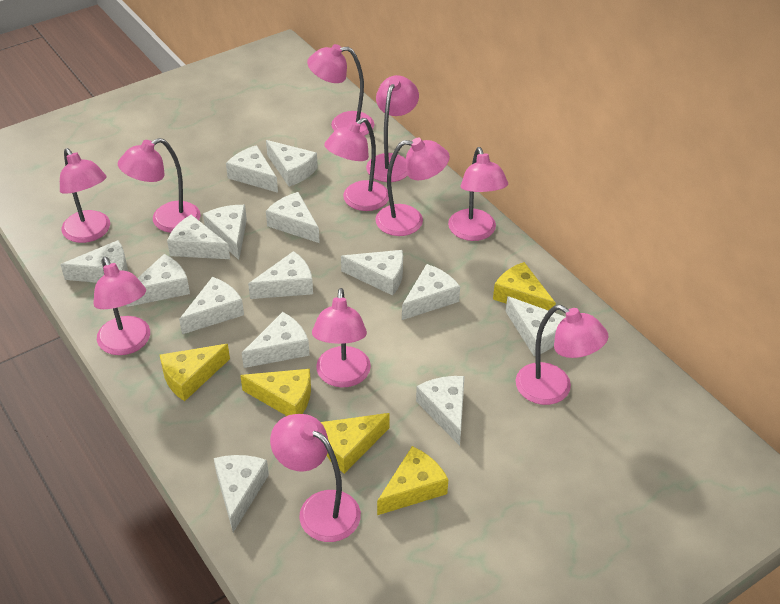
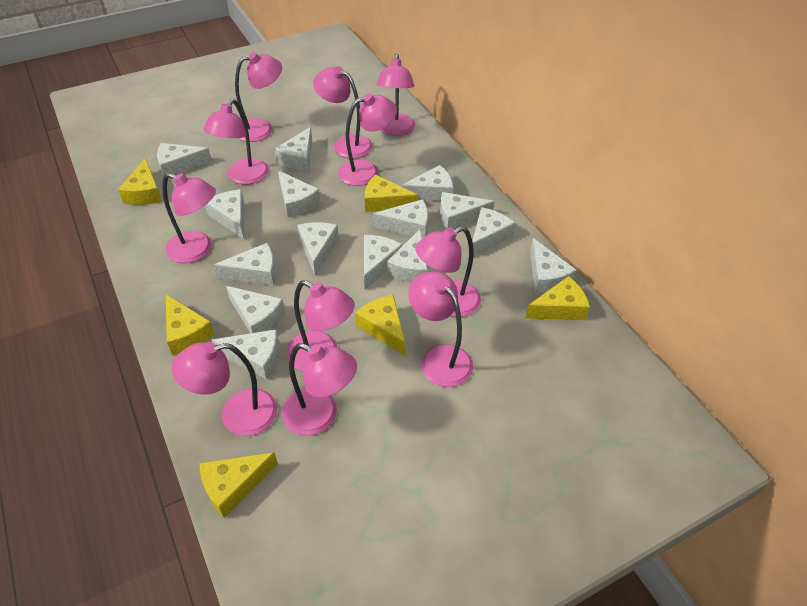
yellow cheese: [160,344,230,401] [240,369,311,416] [321,413,390,474] [377,446,448,515] [493,262,556,311] = 5 -> [118,158,162,205] [166,295,215,355] [200,452,278,518] [355,295,405,356] [365,175,418,212] [525,276,590,320] = 6

